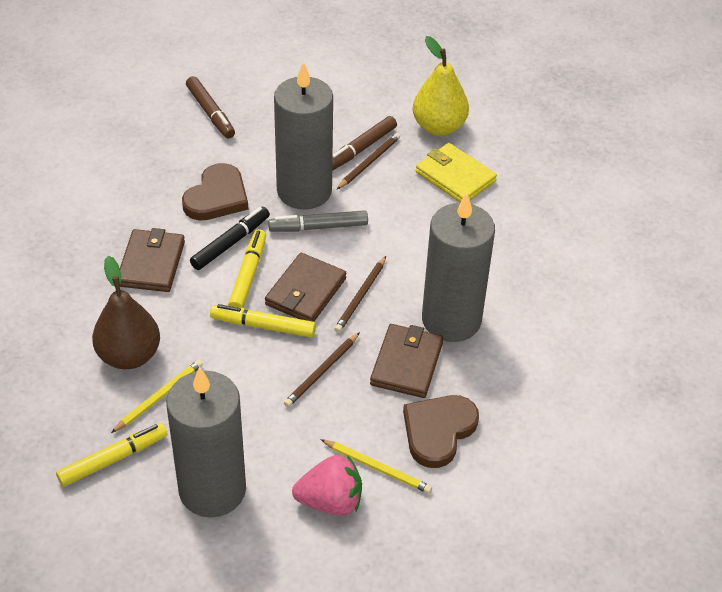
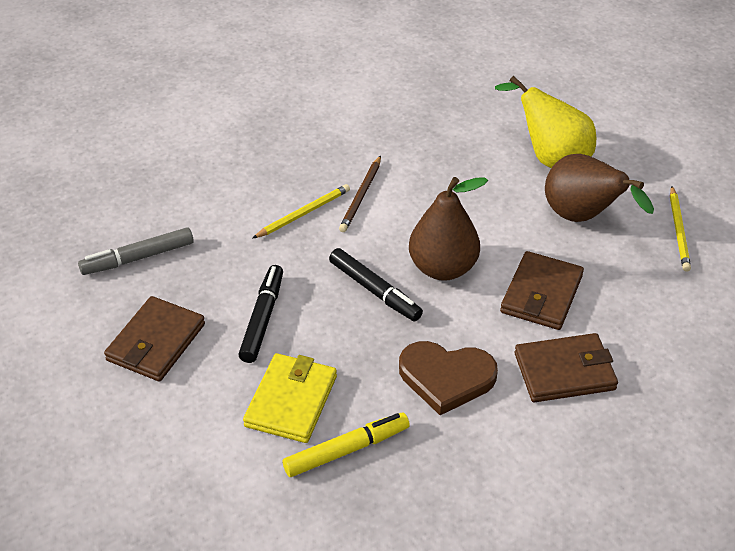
black marker: [190,207,270,270] = 1 -> [238,265,283,363] [329,248,423,321] = 2
brown heart: [182,163,248,221] [403,395,479,468] = 2 -> [399,341,498,415] = 1
brown marker: [186,76,235,139] [332,116,397,171] = 2 -> none = 0
brown pear: [92,256,160,369] = 1 -> [409,177,488,281] [545,154,654,222] = 2
brown pencil: [284,332,360,407] [334,256,386,333] [337,133,400,189] = 3 -> [339,156,381,232] = 1
grey candle: [166,367,246,517] [274,62,333,210] [422,193,495,342] = 3 -> none = 0
pink strawberry: [292,455,362,516] = 1 -> none = 0
yellow marker: [56,423,167,487] [210,304,316,338] [228,229,266,308] = 3 -> [283,412,410,477] = 1

